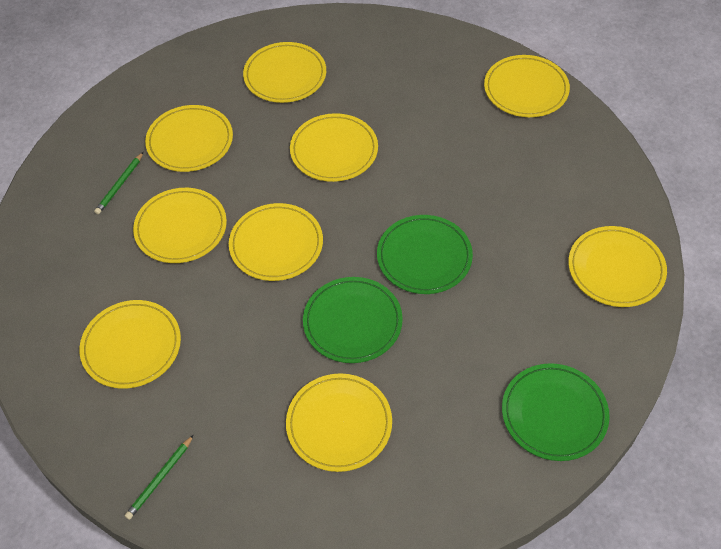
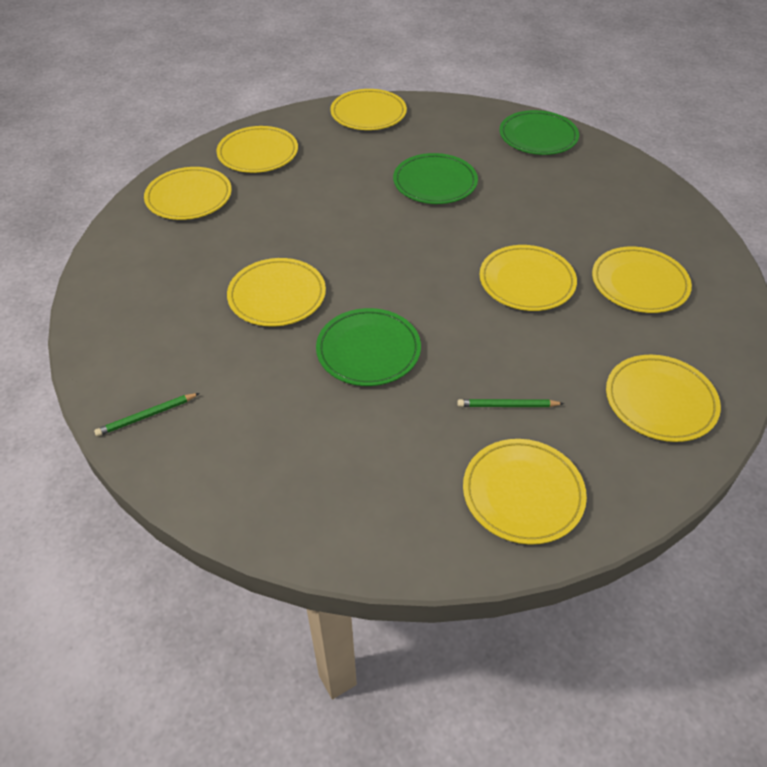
yellow plate: [80,300,181,389] [133,188,227,263] [145,105,233,172] [229,203,323,281] [243,42,326,103] [286,373,392,472] [290,113,378,182] [484,55,570,117] [568,226,667,307] = 9 -> [144,167,232,220] [216,126,298,173] [227,258,326,326] [330,89,407,130] [463,439,587,545] [479,245,577,311] [592,247,692,313] [606,355,721,442] = 8

